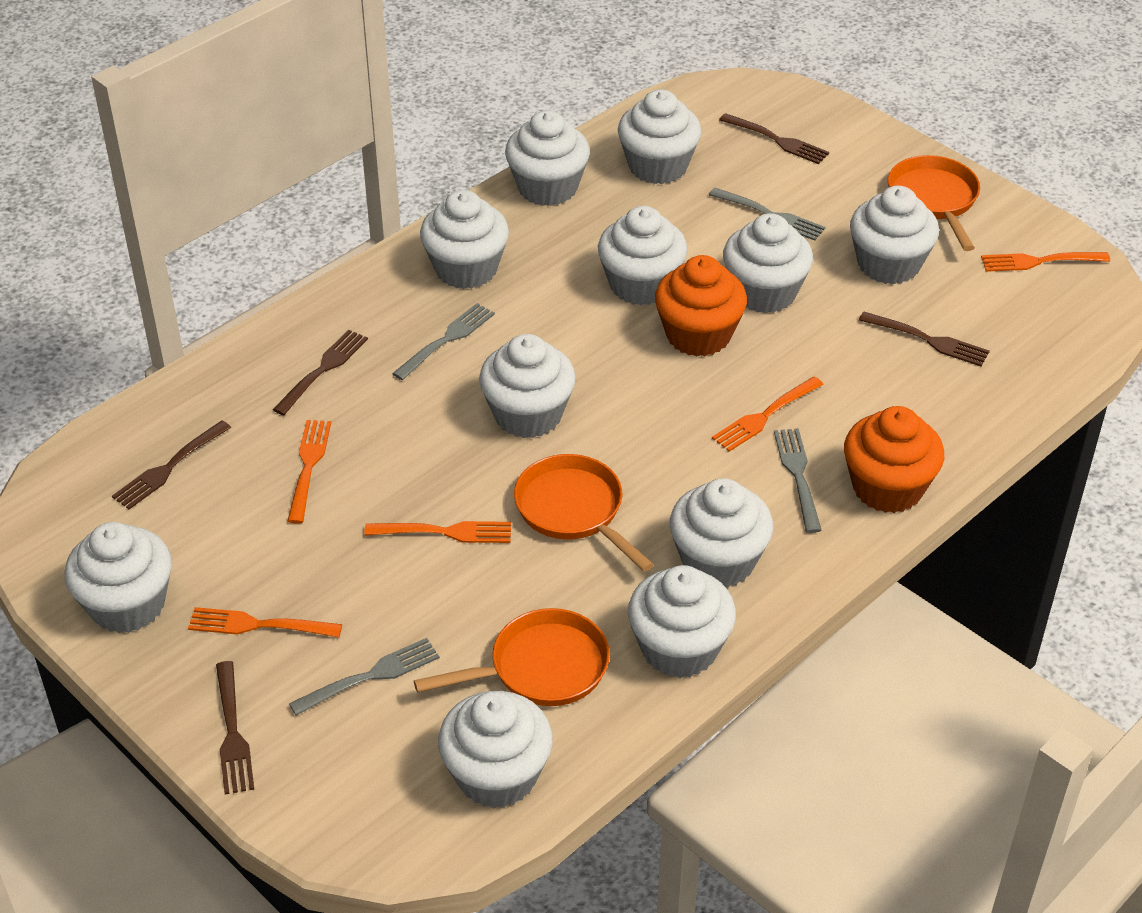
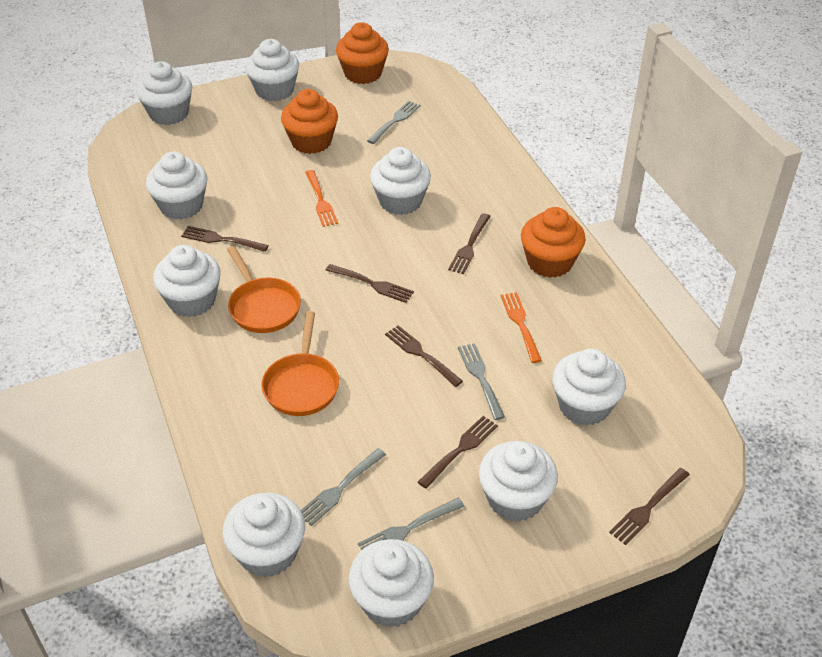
brown fork: [112,420,231,509] [216,661,254,795] [272,329,368,415] [719,113,829,164] [859,312,990,366] = 5 -> [181,226,269,252] [326,264,414,303] [385,325,463,387] [418,416,498,489] [448,213,491,274] [609,468,690,545] = 6
orange cupcake: [655,255,747,357] [844,406,944,513] = 2 -> [281,89,338,154] [336,22,389,84] [521,207,586,278] = 3
orange fork: [188,607,342,637] [287,420,331,524] [364,521,511,543] [712,377,824,452] [981,252,1110,272] = 5 -> [305,170,338,227] [501,292,542,363] = 2
orange pan: [414,608,610,706] [514,454,654,572] [888,155,980,251] = 3 -> [227,246,301,333] [261,311,339,416] = 2
white cupcake: [65,522,172,633] [420,190,509,289] [438,691,553,809] [479,334,576,438] [505,110,590,206] [598,206,687,305] [618,89,702,184] [628,565,736,678] [670,478,773,588] [723,213,813,313] [850,186,939,285] = 11 -> [136,61,192,125] [146,151,207,220] [153,245,221,317] [223,493,305,577] [245,39,299,101] [348,539,434,627] [370,147,431,215] [479,441,558,522] [552,349,626,426] = 9

